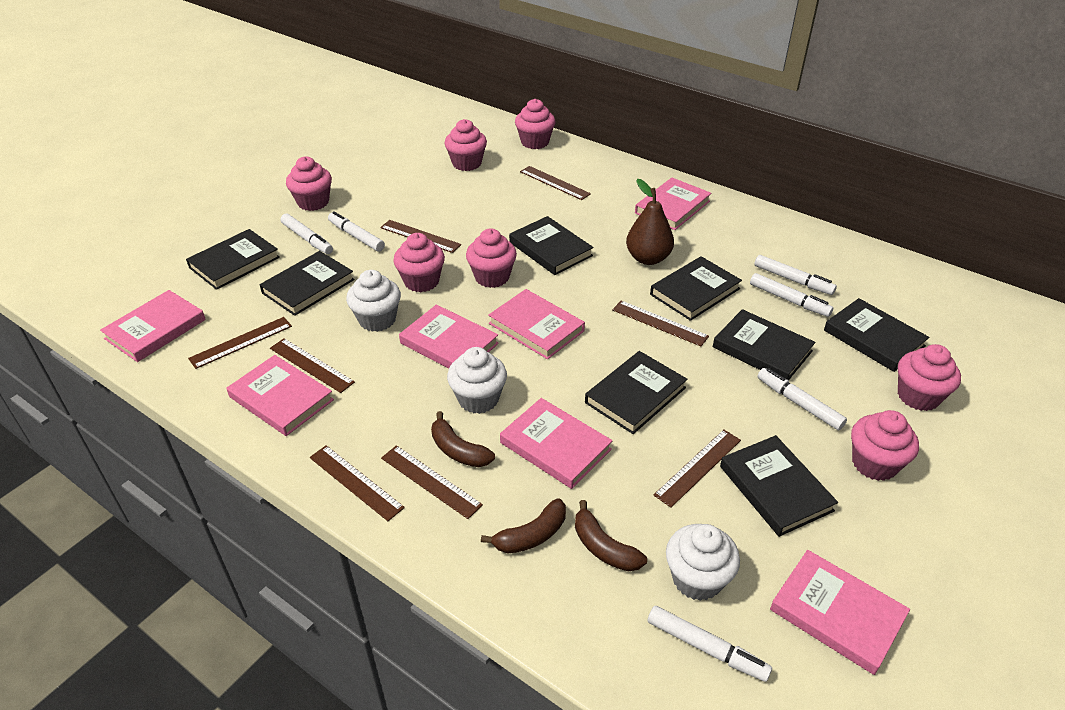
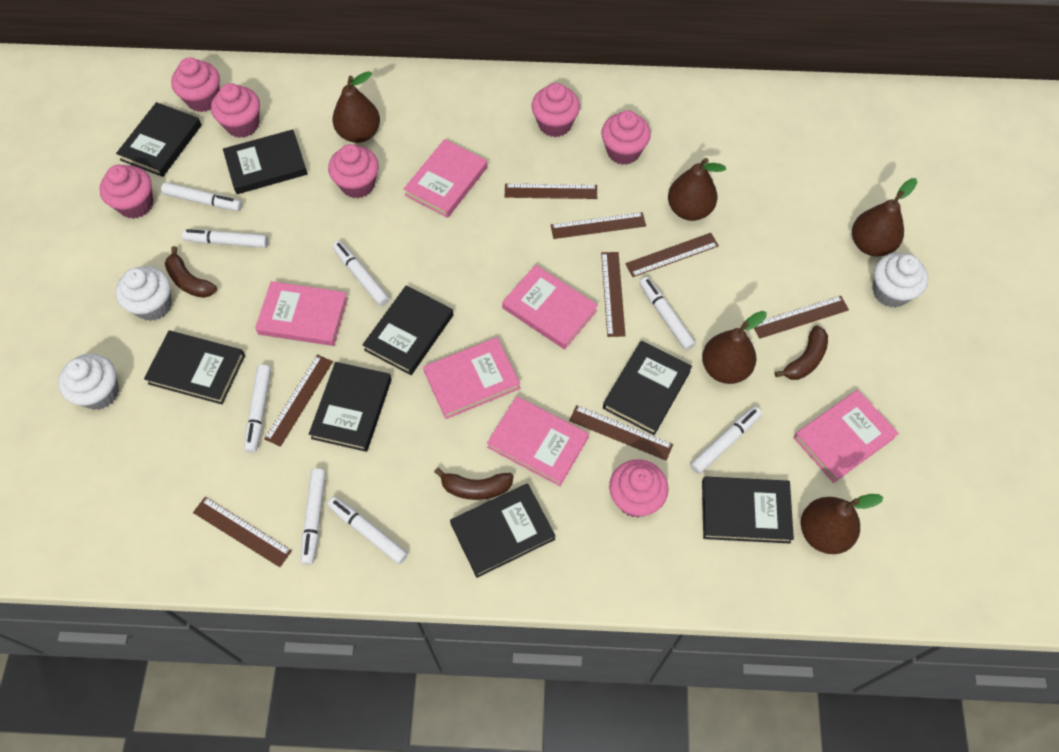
brown pear: [626,179,674,265] = 1 -> [333,71,380,143] [668,158,726,221] [702,311,767,384] [801,494,883,554] [852,178,917,257] = 5
pink book: [100,290,206,362] [226,355,334,436] [399,304,499,368] [488,289,585,359] [500,398,613,489] [635,178,711,230] [770,550,910,675] = 7 -> [255,281,348,346] [404,139,488,218] [423,337,520,419] [487,396,589,486] [502,265,598,349] [794,390,899,483] = 6
white marker: [280,214,333,254] [328,211,385,252] [648,606,772,682] [750,273,833,317] [754,255,837,295] [757,368,847,430] = 6 -> [161,182,242,211] [182,229,268,248] [244,365,271,453] [301,468,326,565] [327,496,408,564] [332,241,389,306] [639,277,696,350] [690,406,762,474] = 8

